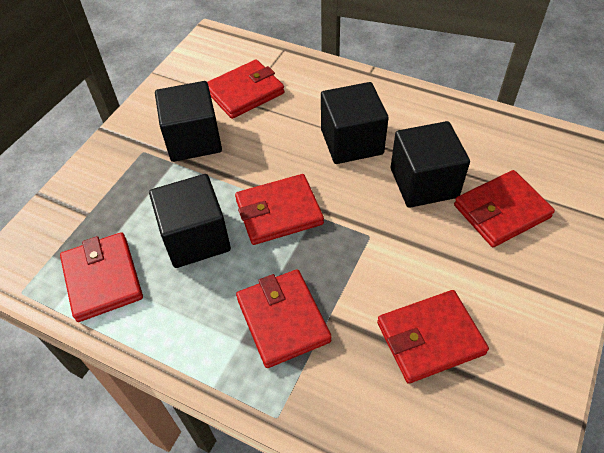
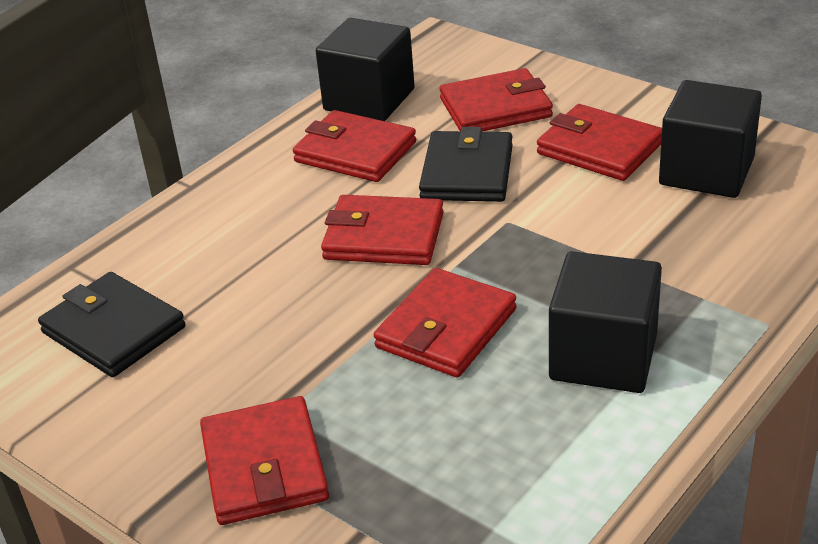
black cube: [149,174,231,268] [155,81,222,162] [321,82,389,164] [391,121,470,208] = 4 -> [316,18,415,121] [549,251,662,393] [659,80,762,198] = 3
black wallet: none = 0 -> [38,272,186,377] [419,127,513,202] = 2

